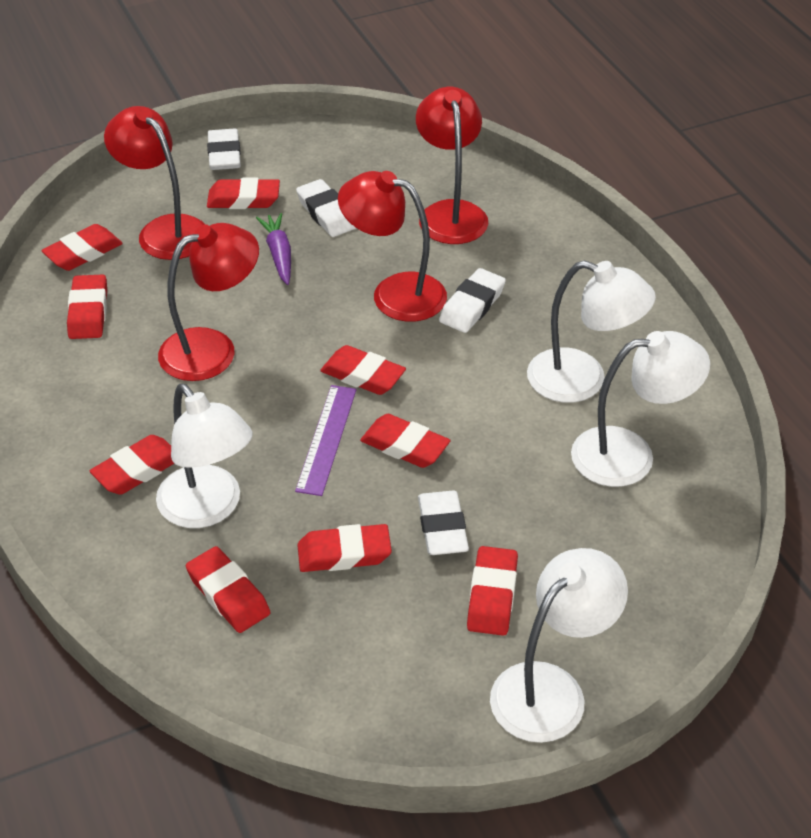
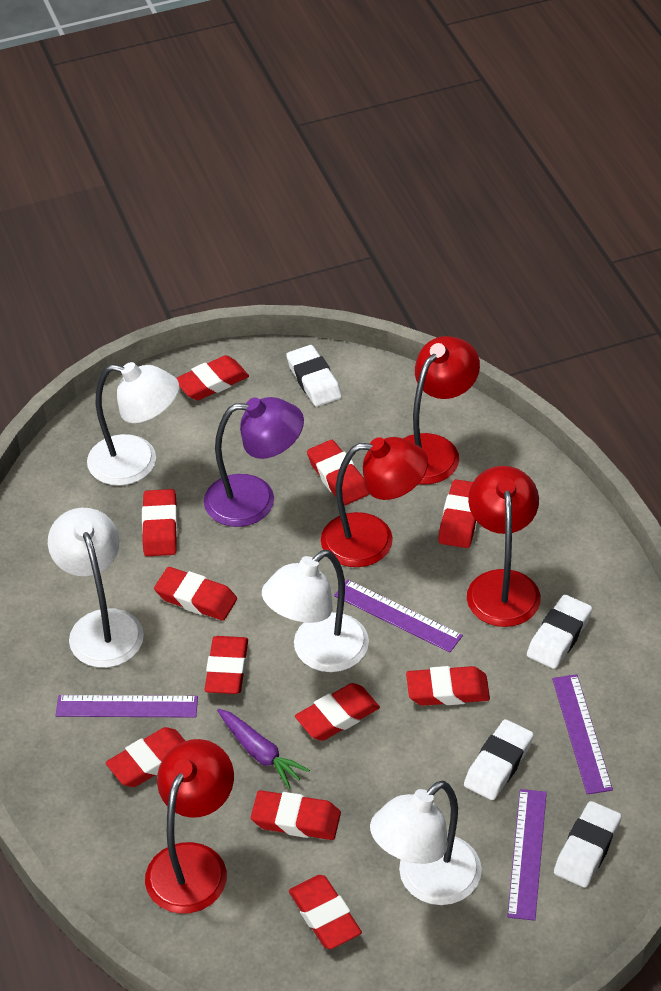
purple lamp: none = 0 -> [204,397,304,527] = 1
purple ruler: [295,385,357,496] = 1 -> [55,695,198,718] [334,579,463,653] [507,789,547,921] [552,674,613,795] = 4
red eraser: [41,224,123,271] [67,274,107,339] [90,435,174,495] [186,546,270,633] [207,178,280,209] [297,524,392,572] [320,345,406,395] [360,414,451,468] [467,546,518,636] = 9 -> [106,727,185,787] [142,489,178,556] [154,567,237,621] [176,355,249,400] [205,636,248,694] [251,790,341,840] [289,875,362,949] [295,683,380,741] [307,440,369,506] [406,666,490,706] [438,479,478,548] = 11

